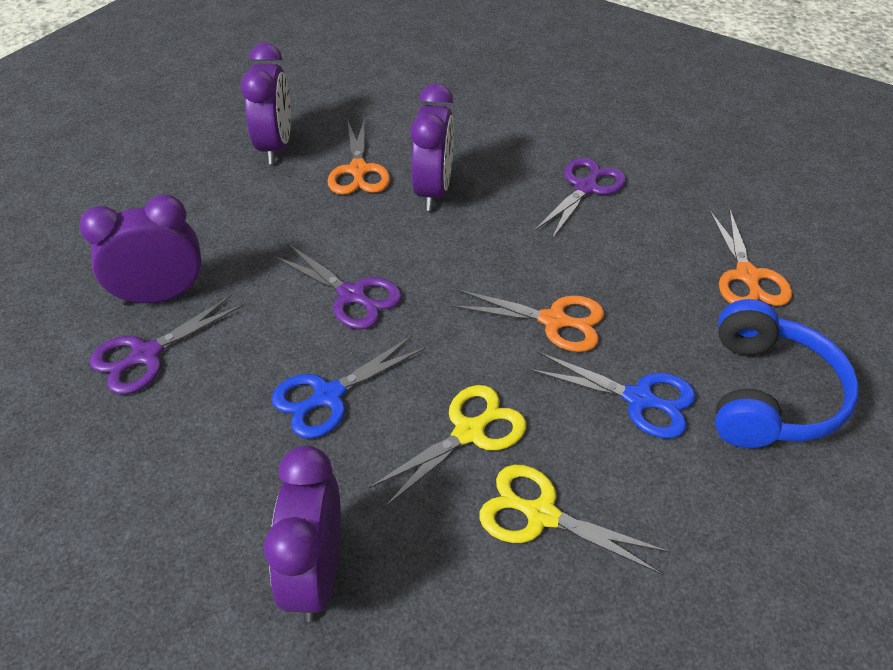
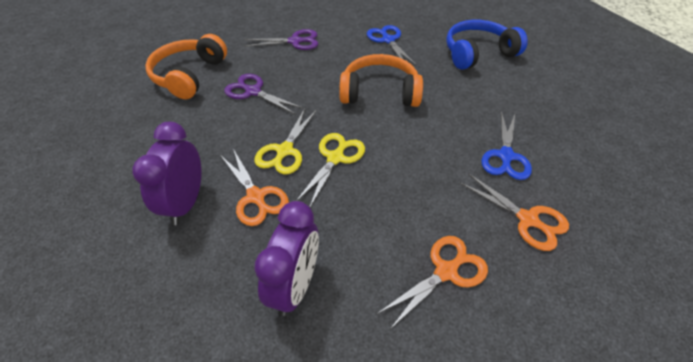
orange headphones: none = 0 -> [145,34,227,99] [339,54,423,107] = 2
purple clock: [79,194,202,305] [241,43,291,164] [263,445,341,622] [410,83,454,211] = 4 -> [132,122,201,225] [254,201,319,316] = 2
purple scissors: [90,294,243,395] [274,244,402,329] [534,157,626,239] = 3 -> [224,74,303,114] [244,29,318,50] = 2

